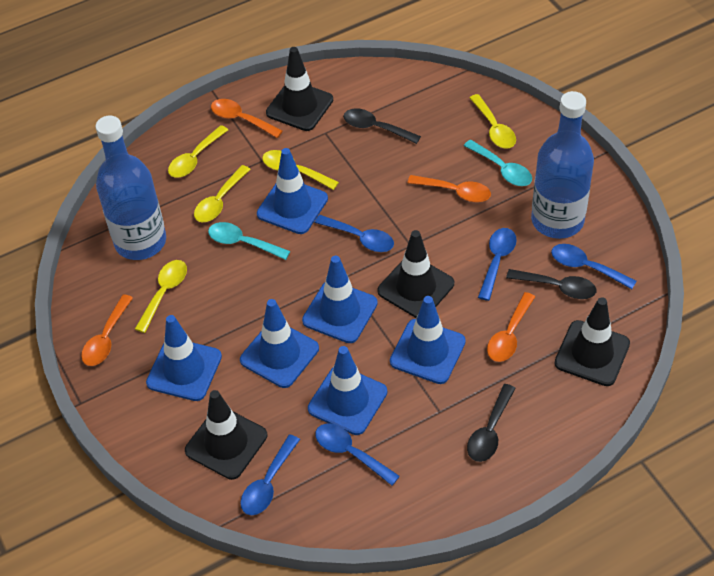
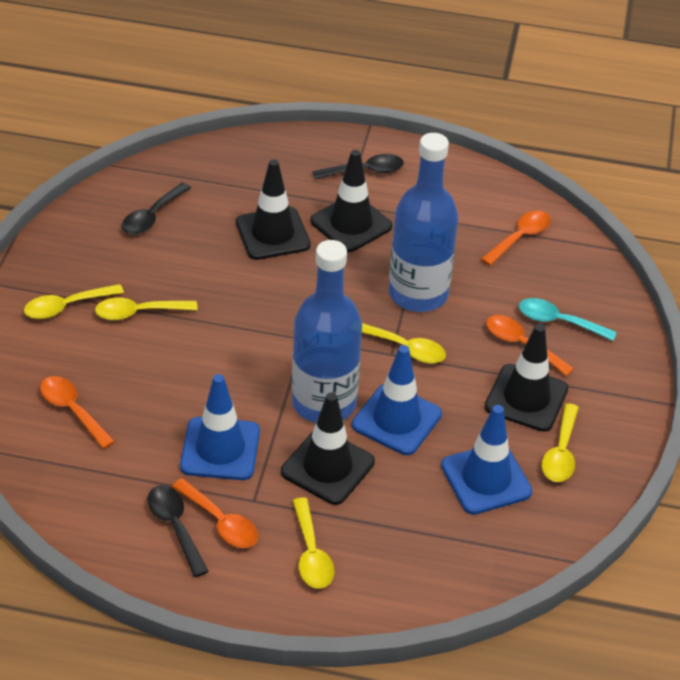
blue spoon: [240,434,300,515] [315,215,394,252] [315,424,400,486] [478,228,517,301] [551,244,636,289] = 5 -> none = 0
blue traffic cone: [146,315,222,401] [240,299,319,388] [257,148,328,234] [302,256,378,343] [308,346,387,435] [390,296,466,384] = 6 -> [180,374,260,480] [352,345,442,455] [441,405,532,515] = 3
turquoise spoon: [208,222,290,260] [464,140,532,186] = 2 -> [519,298,617,341] = 1

